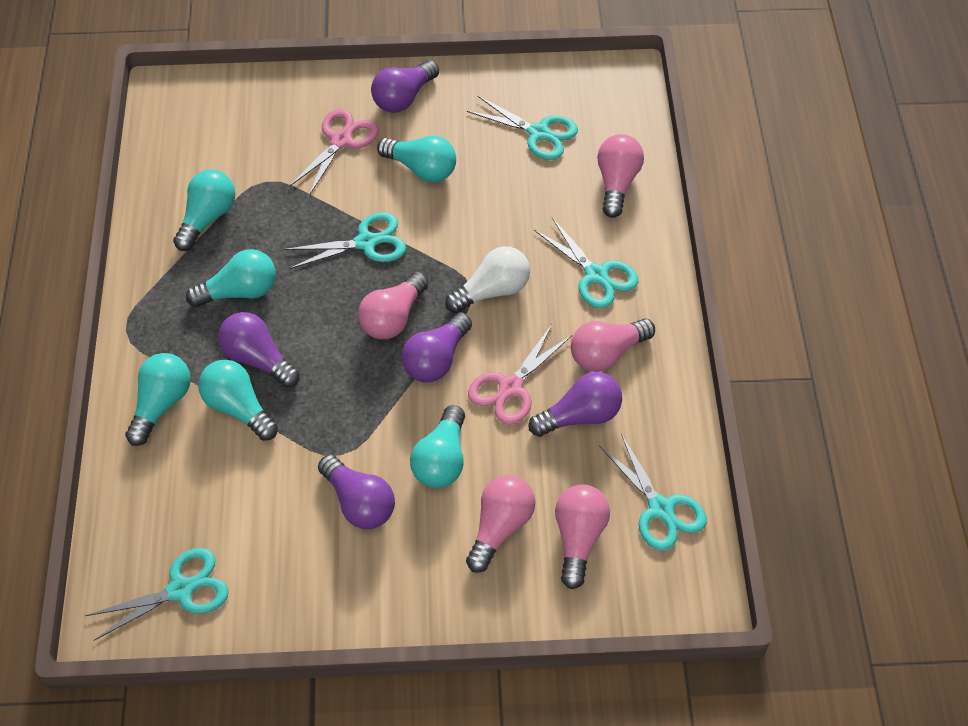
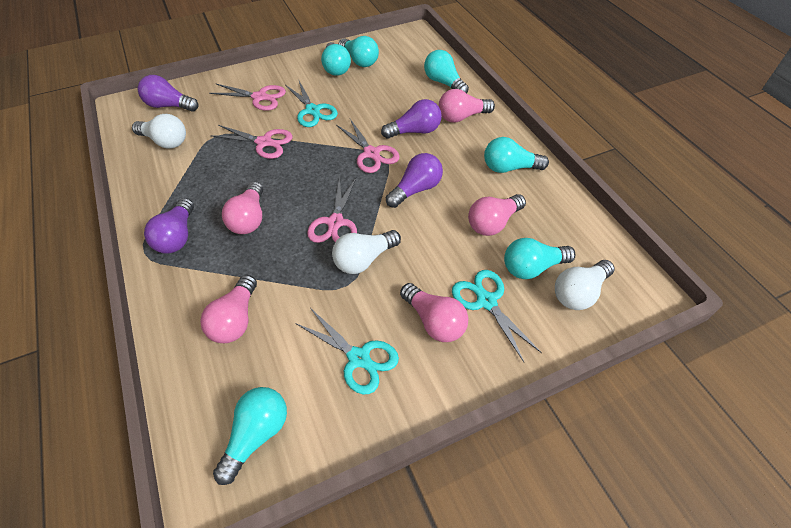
pink scissors: [289,109,379,196] [468,324,572,425] = 2 -> [209,83,286,111] [210,125,293,159] [307,176,357,243] [336,119,400,173] = 4
purple light bulb: [218,312,300,388] [318,455,395,529] [371,60,439,113] [402,313,472,382] [529,372,622,437] = 5 -> [138,75,198,112] [144,198,194,254] [381,99,442,139] [386,153,443,208] = 4
turquoise scissors: [85,548,229,641] [284,212,406,269] [467,96,578,160] [534,218,638,308] [599,434,707,551] = 5 -> [285,79,338,127] [295,308,399,394] [452,270,542,362] = 3
white light bulb: [445,246,530,313] = 1 -> [132,114,186,149] [332,230,401,274] [555,260,615,310] = 3

